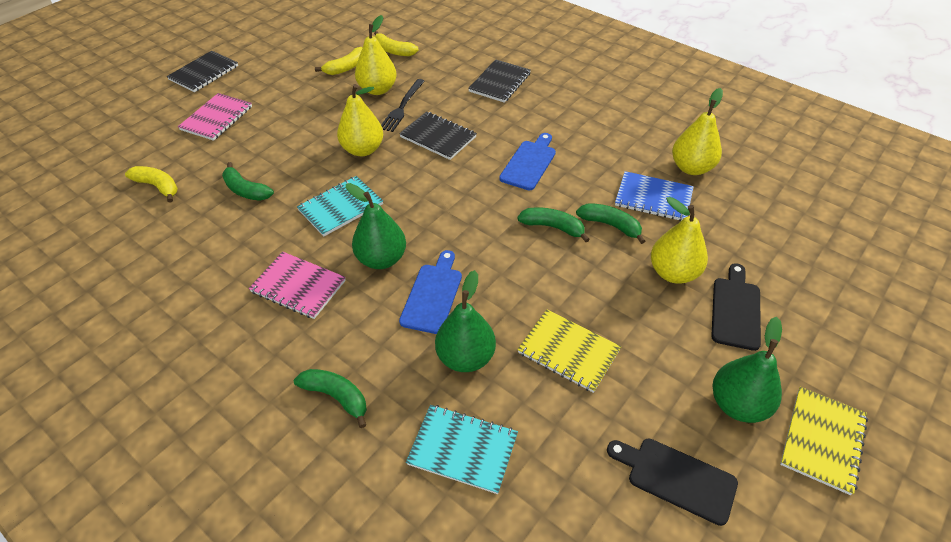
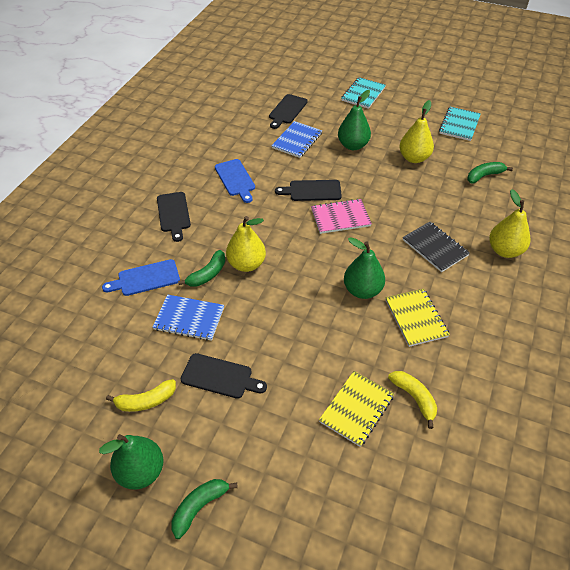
black cutting board: [607,439,738,526] [711,263,761,351] = 2 -> [157,192,191,242] [181,353,267,399] [269,94,308,129] [275,180,342,201] = 4
black fork: [381,79,425,132] = 1 -> none = 0
black notebook: [167,51,238,92] [399,112,477,160] [468,59,531,103] = 3 -> [403,222,470,272] = 1
blue notebook: [615,171,694,221] = 1 -> [153,294,224,341] [271,121,322,158] = 2
green banana: [222,162,274,201] [294,369,367,428] [517,207,590,242] [576,203,645,244] = 4 -> [171,479,238,539] [178,250,226,287] [467,162,513,183] = 3
pink notebook: [178,93,252,141] [249,252,346,319] = 2 -> [311,199,372,234] = 1
yellow banana: [125,166,178,203] [315,47,363,75] [374,31,418,56] = 3 -> [106,379,176,412] [388,371,437,429] = 2
yellow pear: [337,84,383,156] [355,15,397,95] [651,197,708,284] [672,88,723,175] = 4 -> [226,216,266,272] [399,100,434,163] [489,189,530,258] = 3

